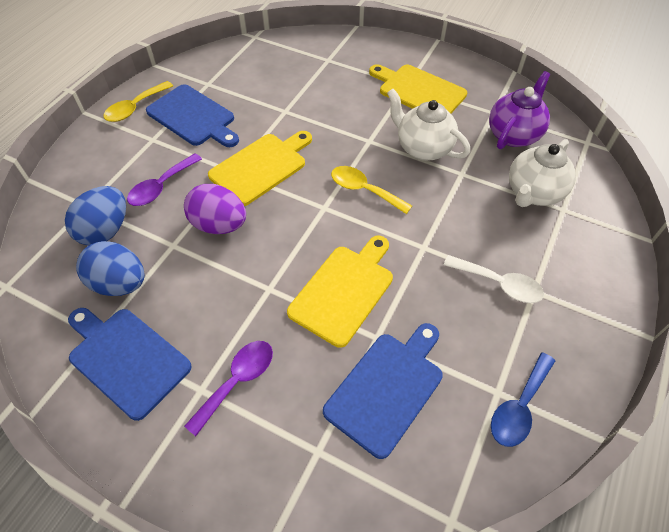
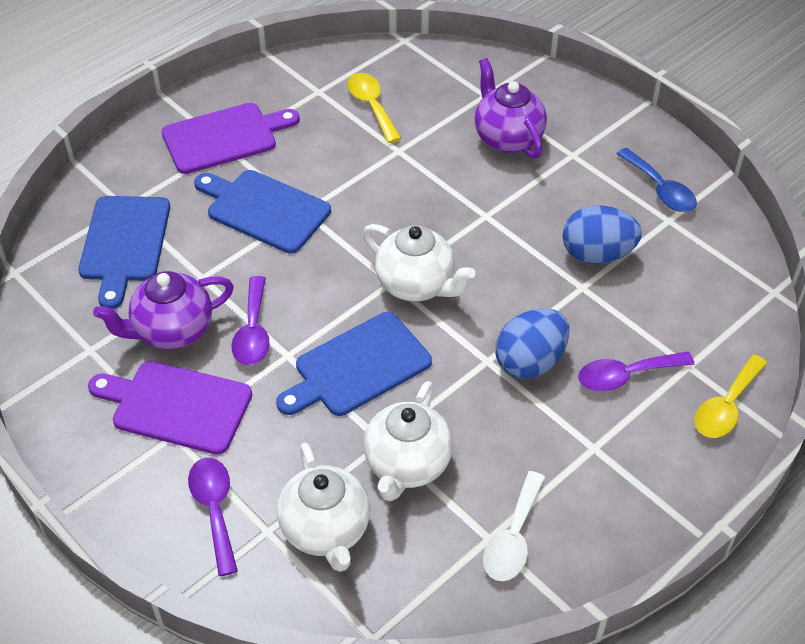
purple cutting board: none = 0 -> [88,361,252,455] [161,103,300,174] = 2
purple egg: [184,184,246,234] = 1 -> none = 0
purple spoon: [127,153,202,206] [184,341,273,436] = 2 -> [188,458,238,576] [232,276,270,365] [578,352,695,391] = 3
purple teapot: [489,71,550,149] = 1 -> [93,271,234,350] [474,58,547,159] = 2
white teapot: [387,89,470,161] [509,139,576,207] = 2 -> [277,443,370,572] [363,224,475,302] [364,381,453,501] = 3
yellow cutting board: [208,131,312,206] [287,236,393,348] [369,64,467,114] = 3 -> none = 0

